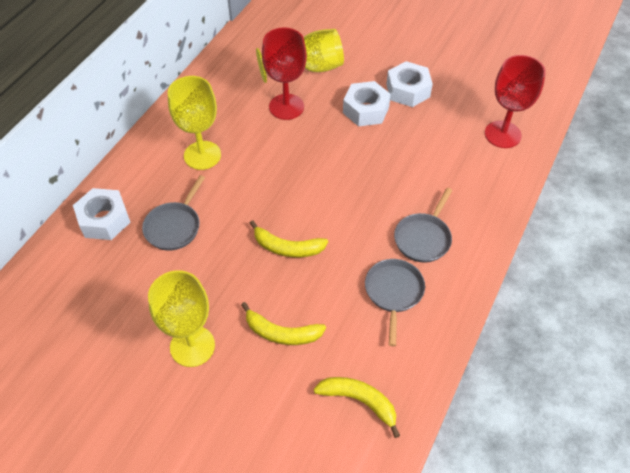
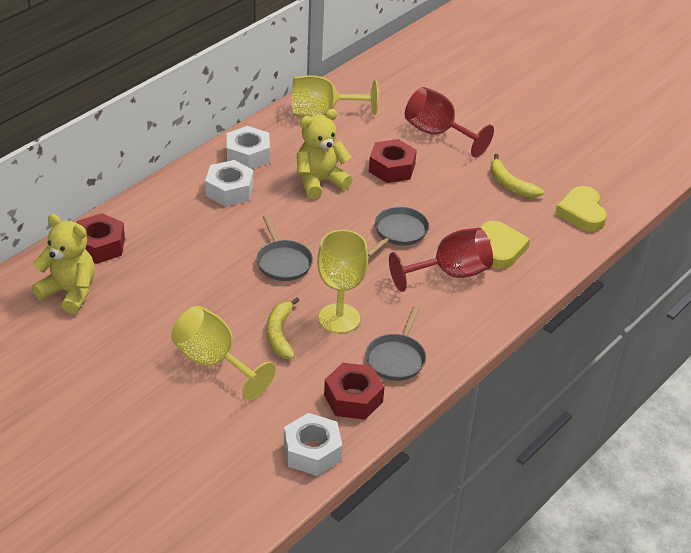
red nut: none = 0 -> [77,213,125,264] [324,363,385,420] [369,139,417,183] = 3
yellow banana: [241,302,326,345] [250,220,328,257] [314,377,400,438] = 3 -> [267,297,300,359] [490,154,544,198] = 2
yellow heart: none = 0 -> [480,221,530,269] [555,186,607,232] = 2
yellow teddy bear: none = 0 -> [32,214,95,314] [297,109,353,199] = 2

